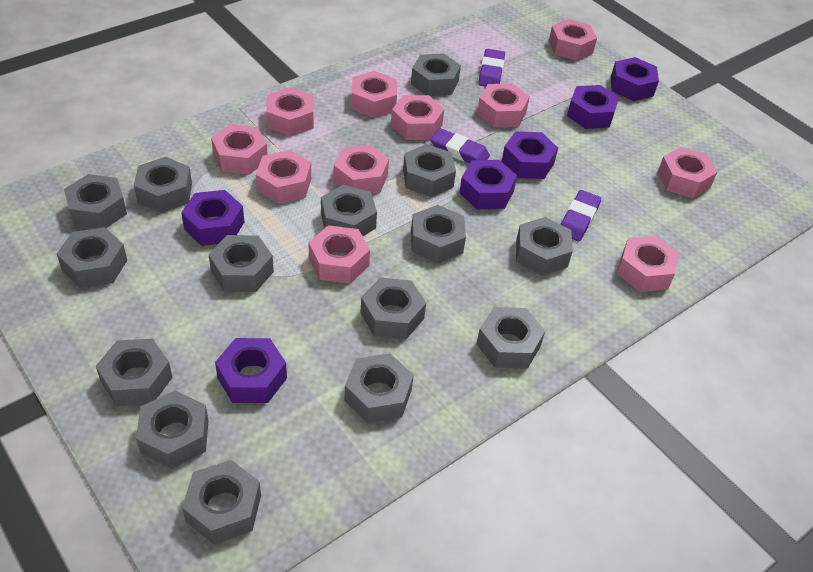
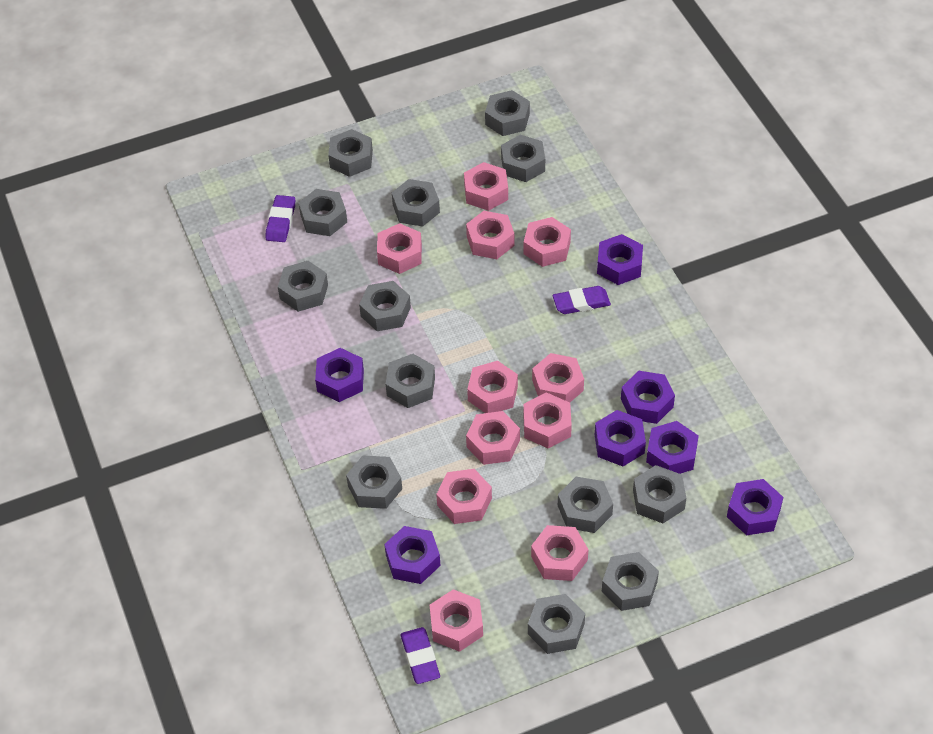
grey nut: [57,227,127,288] [64,174,127,229] [96,339,173,406] [134,157,192,213] [136,391,209,469] [182,460,261,544] [208,235,274,292] [321,185,377,236] [344,353,414,423] [360,278,426,339] [403,144,456,197] [411,54,461,96] [411,205,466,263] [477,307,545,369] [516,217,573,276] = 15 -> [278,261,328,312] [298,189,347,236] [328,129,373,177] [346,456,402,509] [359,281,411,331] [386,354,435,408] [392,179,440,226] [485,90,530,136] [501,135,545,182] [528,594,585,654] [558,477,613,533] [602,552,659,611] [633,465,686,523] = 13
purple nut: [181,190,244,246] [215,338,287,403] [459,160,517,210] [502,131,558,179] [567,85,619,129] [611,57,659,101] = 6 -> [315,348,364,402] [384,526,441,584] [595,410,646,466] [597,234,643,285] [621,371,675,424] [646,421,699,474] [727,479,783,535] = 7

